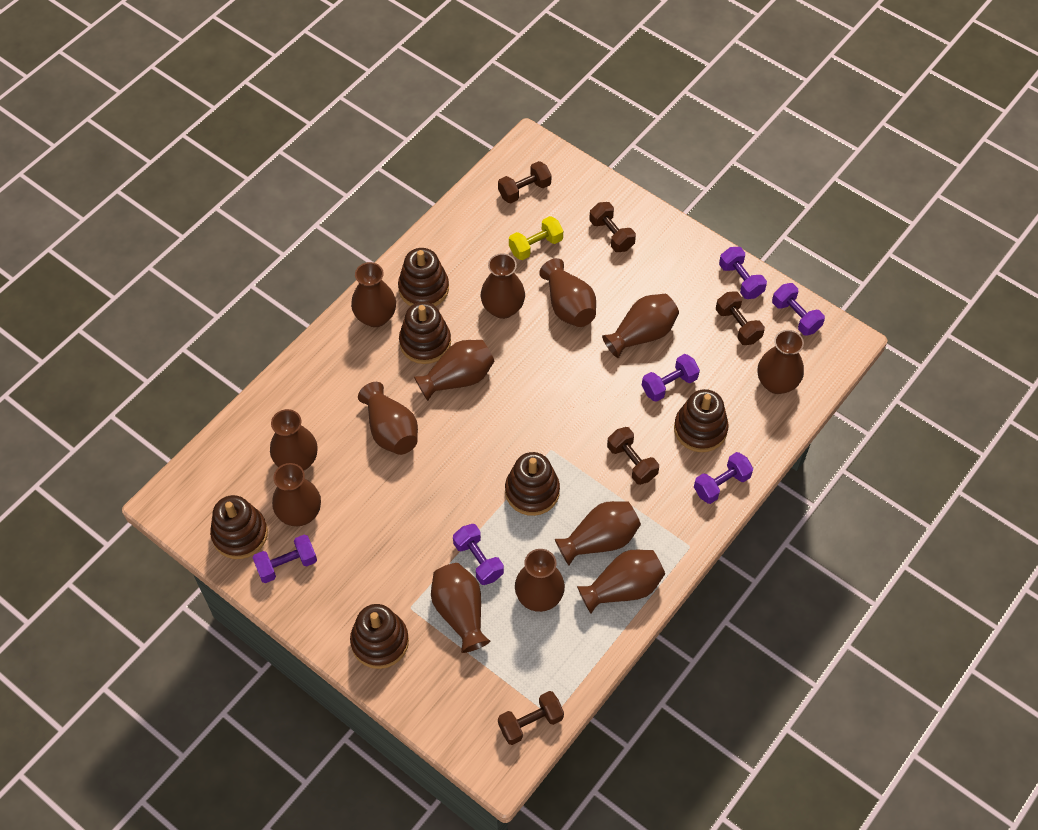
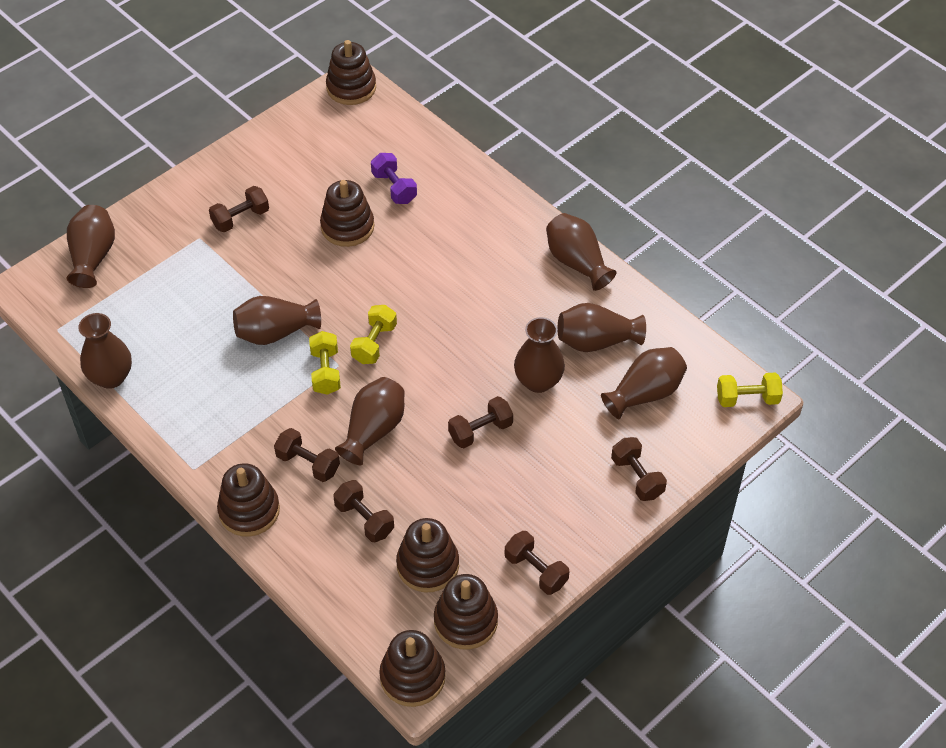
brown dumbbell: [498,161,551,203] [498,691,564,745] [589,202,636,252] [607,427,659,485] [716,291,765,345] = 5 -> [209,186,269,232] [274,428,340,482] [333,480,394,542] [448,396,513,448] [505,531,569,595] [611,437,667,501] = 6
brown vase: [270,409,318,471] [272,463,321,526] [351,262,396,327] [358,382,418,455] [414,340,495,401] [431,563,490,653] [481,253,525,319] [515,549,565,612] [539,258,596,327] [555,501,641,565] [577,550,665,614] [602,294,679,358] [758,330,804,394] = 13 -> [67,205,115,288] [78,313,132,389] [233,296,321,345] [335,377,405,465] [514,317,565,393] [546,213,617,291] [557,303,646,352] [601,347,687,419] = 8
purple dumbbell: [253,535,317,583] [453,524,504,585] [642,354,700,402] [694,452,753,504] [719,247,767,299] [772,283,825,336] = 6 -> [371,153,417,204] = 1
yellow dumbbell: [509,216,563,260] = 1 -> [309,331,341,395] [350,305,397,364] [717,372,783,407] = 3

